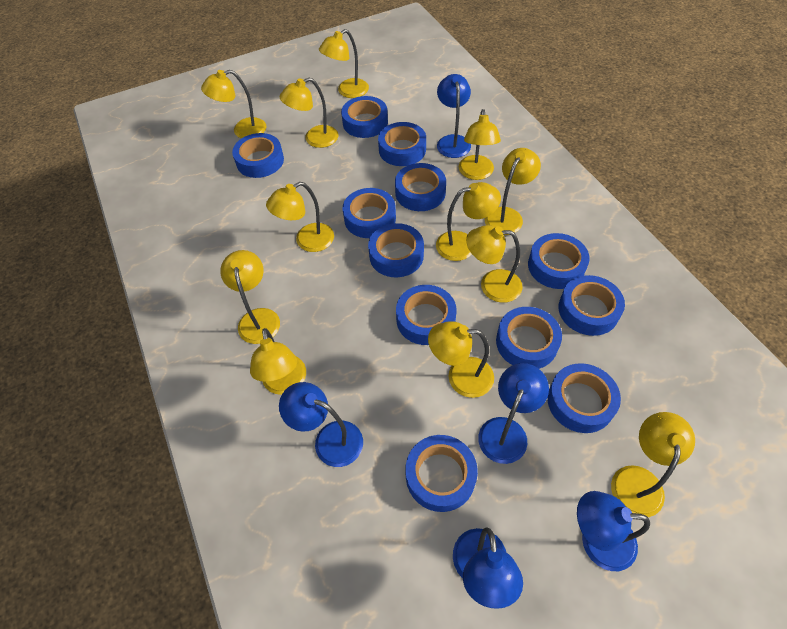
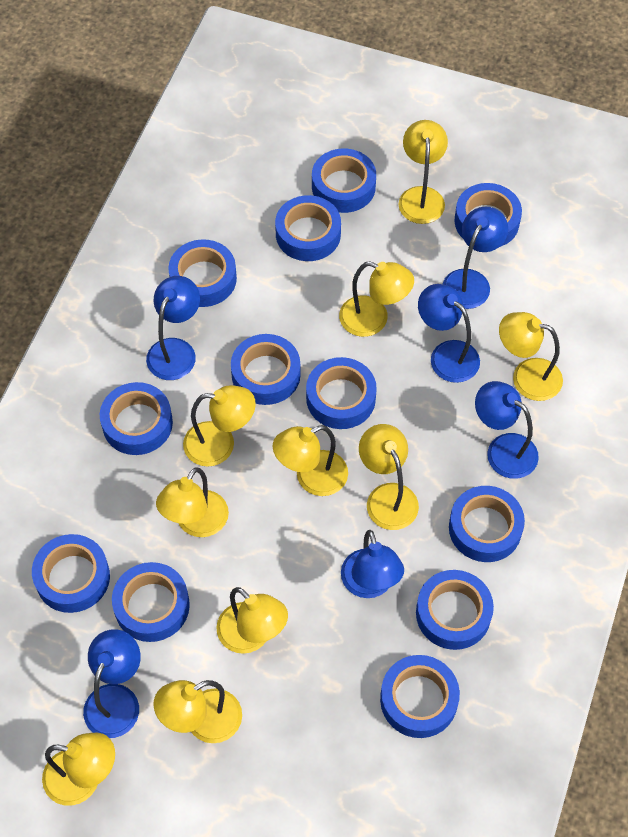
blue lamp: [279,382,363,467] [437,74,471,158] [453,527,523,609] [478,363,549,464] [577,491,650,571] = 5 -> [83,629,141,738] [146,276,200,380] [341,530,404,598] [418,284,480,383] [443,207,508,309] [475,381,539,479] = 6
yellow lamp: [201,70,266,139] [220,250,280,344] [250,328,306,395] [266,182,334,252] [280,78,338,148] [319,29,369,98] [428,321,494,398] [436,182,501,261] [459,109,501,180] [466,225,523,303] [485,148,541,235] [611,412,695,517] = 12 -> [42,732,115,806] [153,680,242,743] [156,468,229,537] [183,385,256,467] [216,587,288,654] [273,425,348,496] [339,262,414,337] [359,424,419,530] [398,120,448,224] [499,312,563,401] = 10

